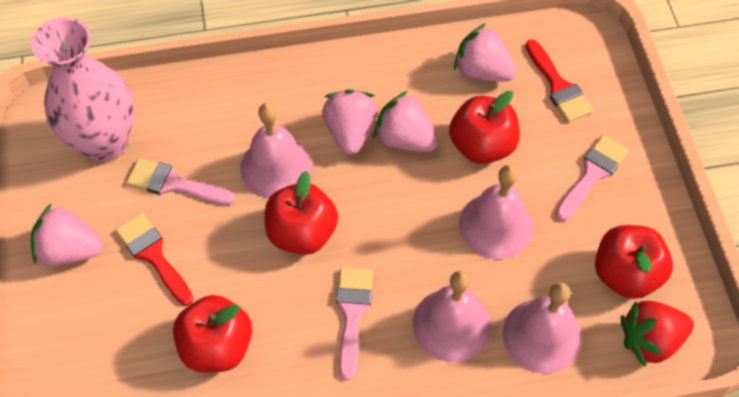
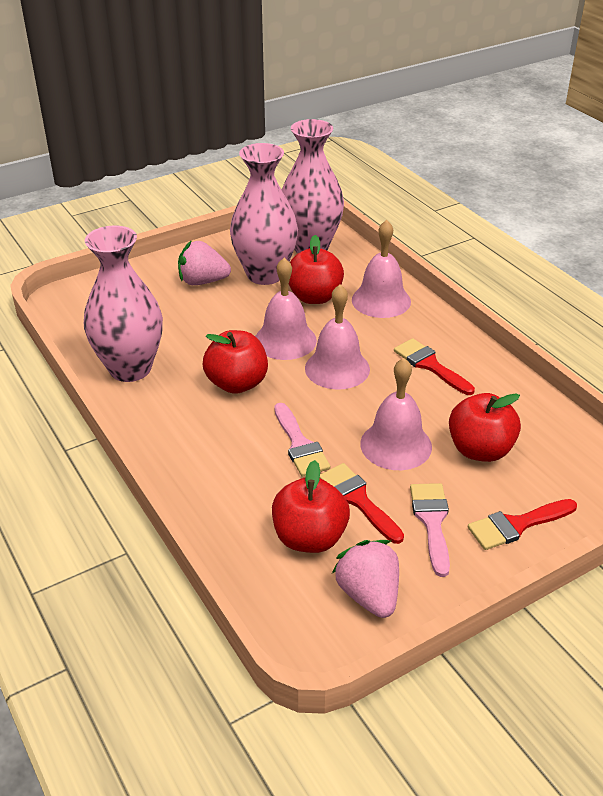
pink brush: [126,158,235,205] [336,267,373,380] [555,134,629,221] = 3 -> [274,403,330,477] [410,483,450,577] = 2
pink strawberry: [31,203,103,266] [322,89,378,155] [373,91,438,152] [454,23,517,82] = 4 -> [178,240,231,285] [332,540,399,618] = 2
pink vase: [31,17,134,162] = 1 -> [84,226,163,382] [230,143,298,285] [281,119,344,253] = 3
red brush: [115,213,194,306] [525,39,593,122] = 2 -> [320,463,404,544] [394,338,475,395] [468,499,577,550] = 3
red strawberry: [621,301,694,366] = 1 -> none = 0

